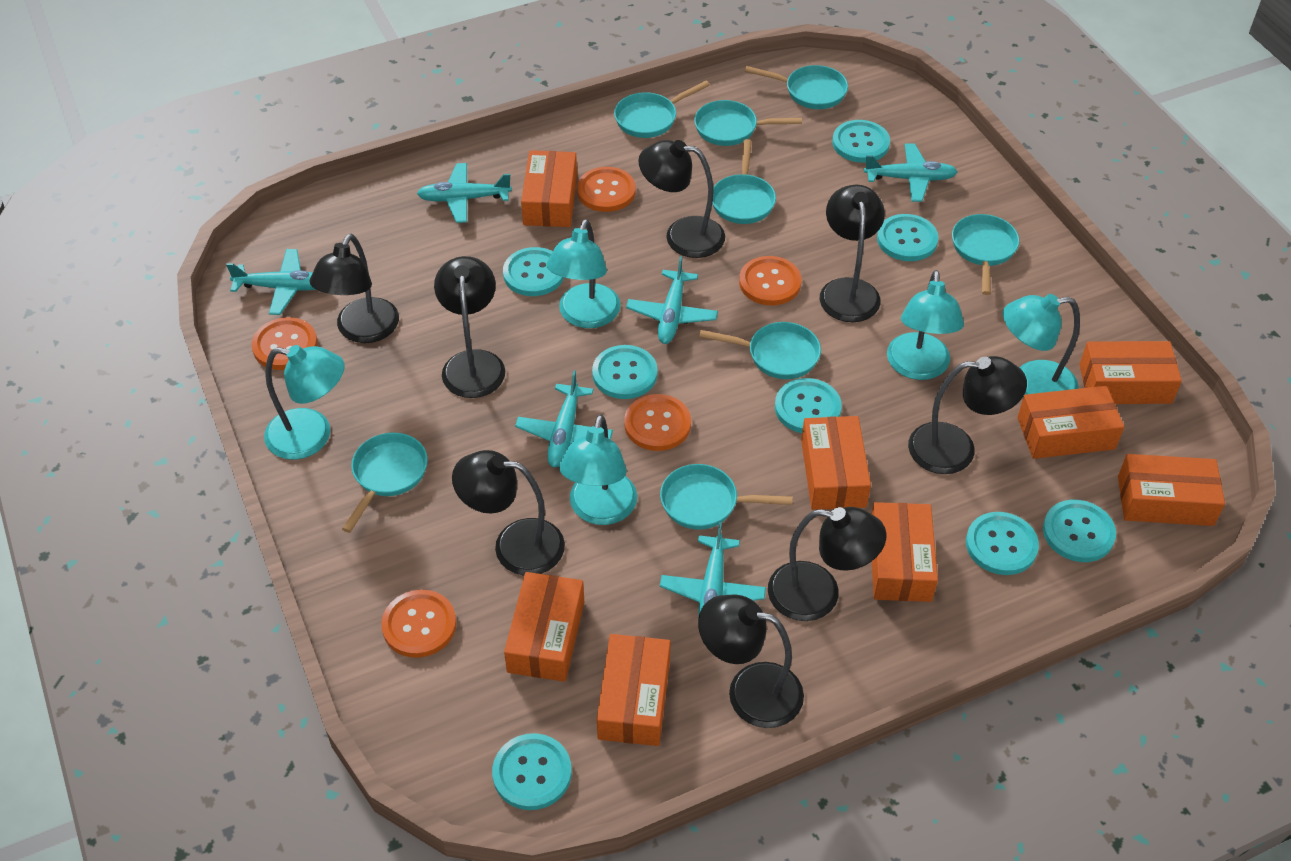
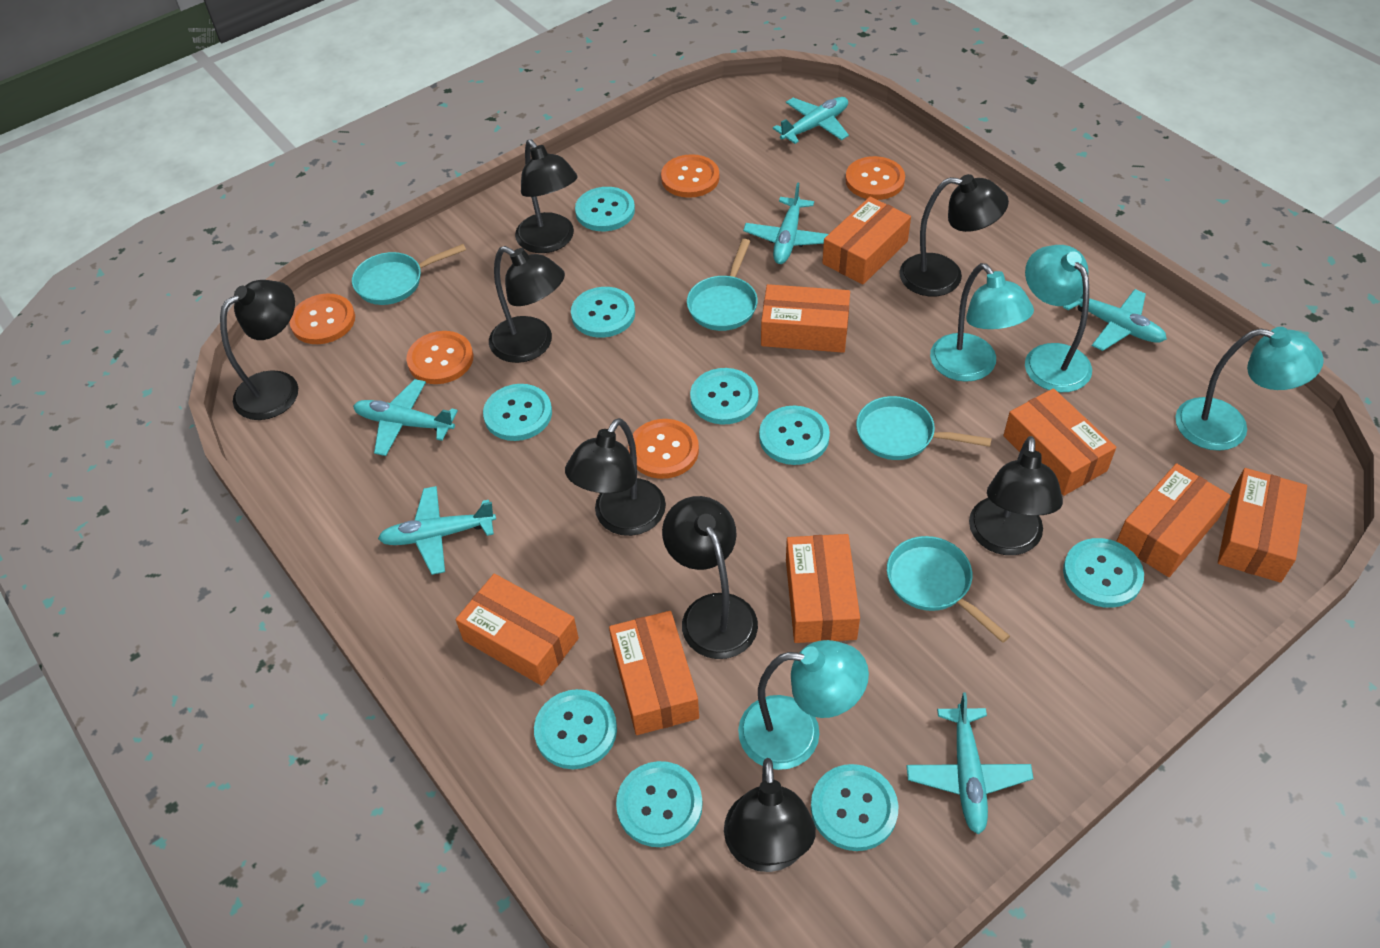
turquoise button: [492,733,572,810] [503,247,564,296] [592,345,658,399] [775,378,842,433] [832,120,890,163] [877,214,939,261] [966,512,1039,575] [1043,500,1116,562] = 8 -> [483,384,552,441] [534,689,617,769] [571,287,635,338] [575,187,635,231] [616,761,703,847] [690,368,758,425] [759,405,830,465] [811,764,899,851] [1063,538,1144,608] = 9
turquoise lamp: [264,345,345,460] [546,219,621,328] [559,414,637,525] [887,270,964,380] [1003,294,1080,397] = 5 -> [738,640,869,770] [930,263,1034,382] [1025,245,1092,392] [1175,327,1324,451] = 4
turquoise pan: [342,432,427,533] [614,81,710,138] [660,464,793,530] [694,100,802,146] [699,322,821,379] [712,139,776,224] [745,65,848,109] [952,214,1020,295] = 8 -> [352,244,466,305] [687,239,758,331] [856,396,992,460] [887,536,1010,643] = 4

